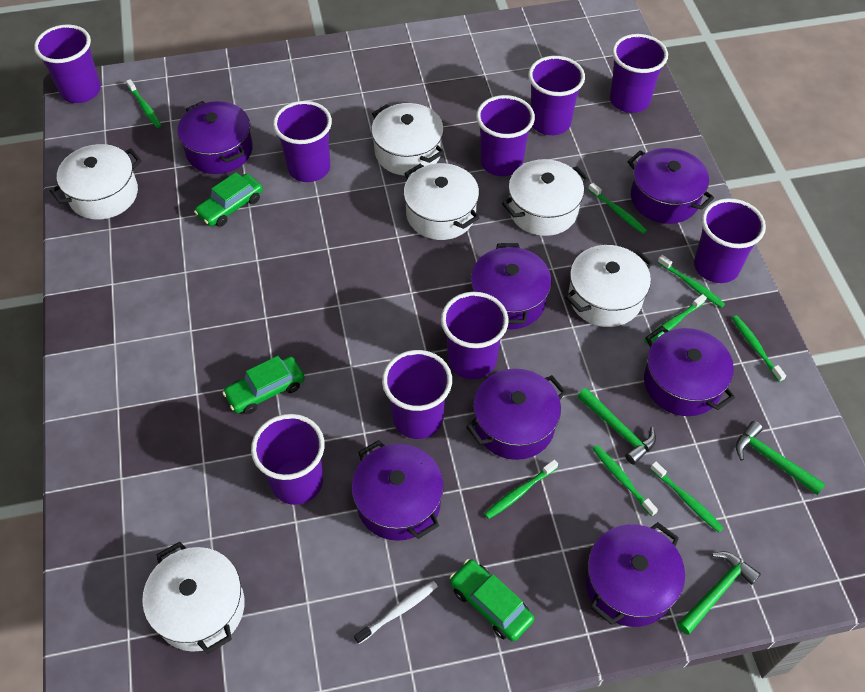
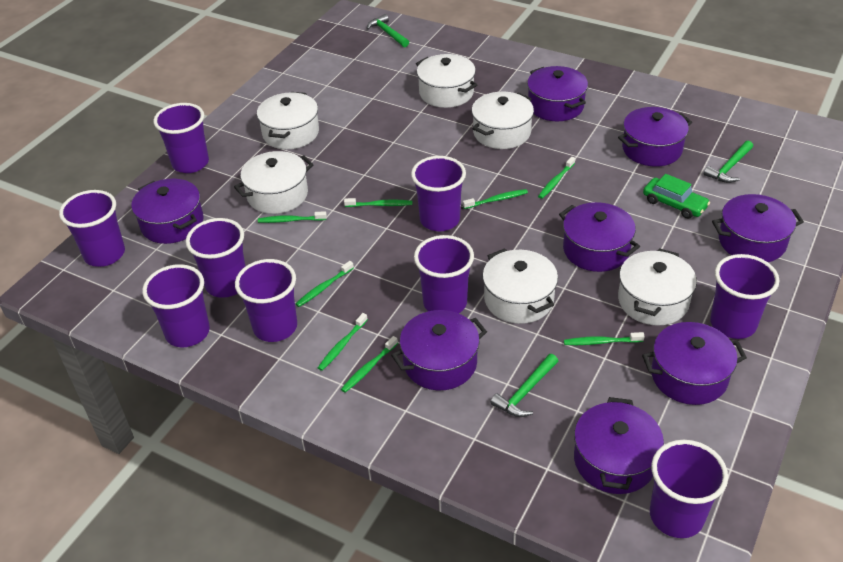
green car: [194,172,263,227] [222,356,305,414] [450,559,534,642] = 3 -> [643,174,710,219] = 1
purple pot: [177,101,253,174] [352,440,444,541] [466,369,566,460] [471,243,552,329] [586,522,685,627] [627,148,714,224] [644,326,735,416] = 7 -> [132,179,204,244] [391,310,487,390] [527,66,588,121] [559,202,640,272] [574,397,664,494] [618,107,692,167] [642,322,747,405] [712,194,804,262] = 8
white toothbrush: [354,581,438,644] = 1 -> none = 0

